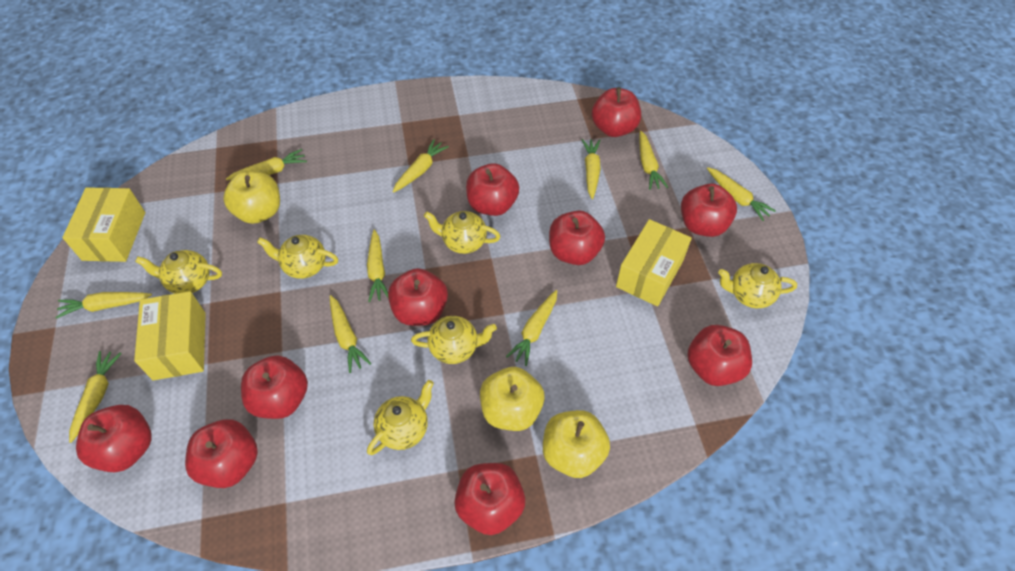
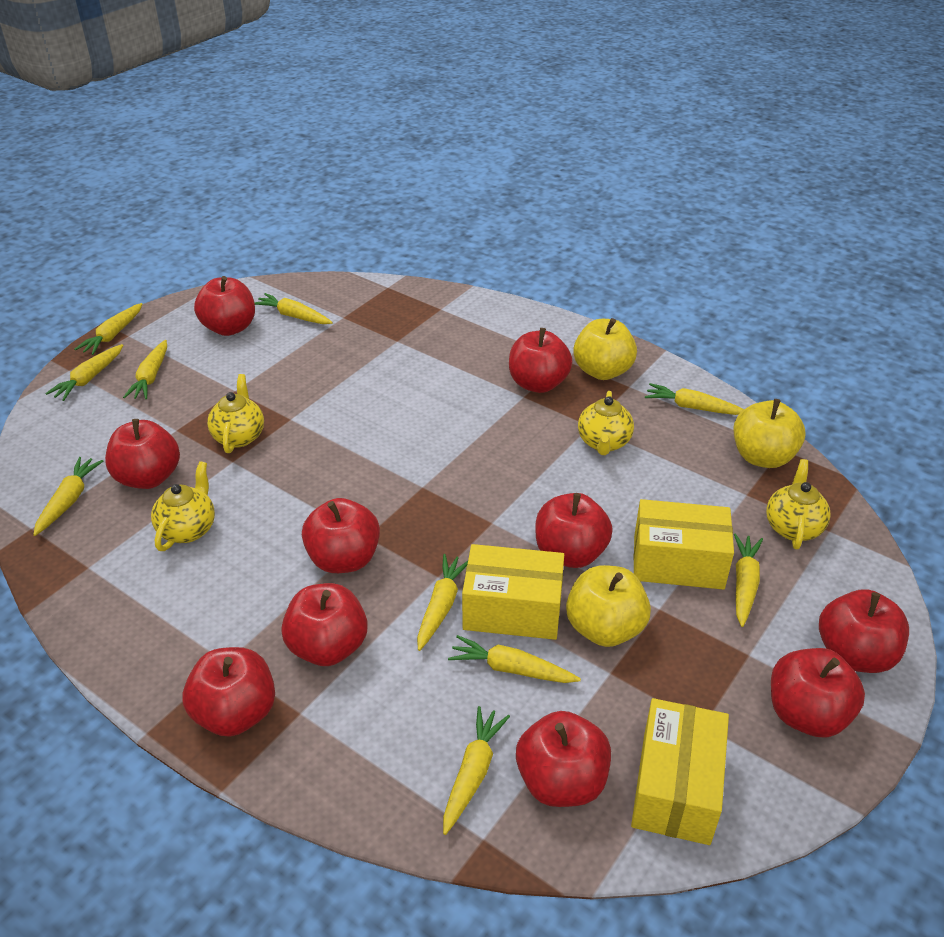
yellow teapot: [135,250,222,294] [257,235,338,279] [367,380,434,455] [411,316,497,364] [424,211,501,254] [718,263,797,308] = 6 -> [151,461,215,551] [207,374,264,453] [578,391,634,455] [766,459,831,549] = 4

